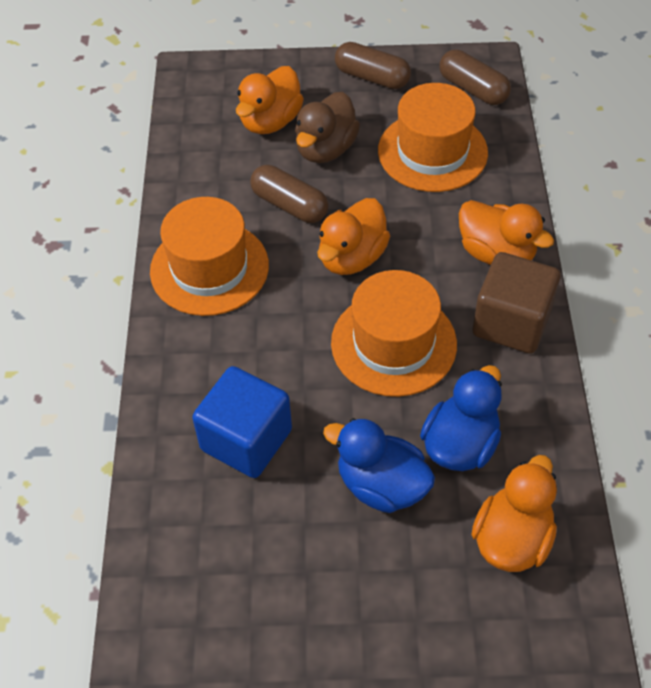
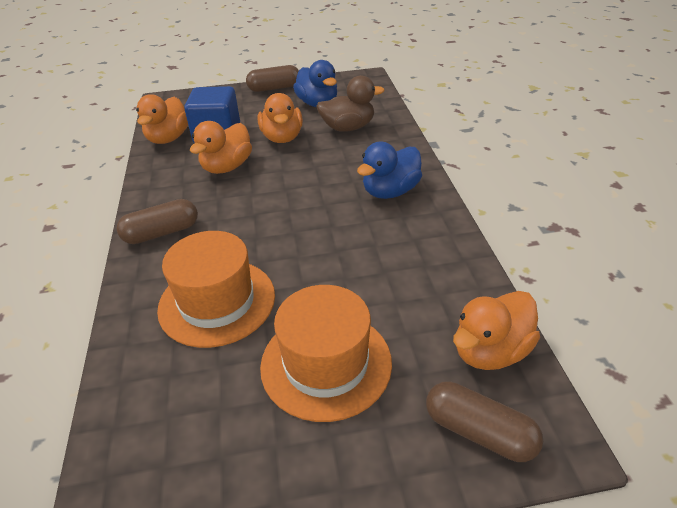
brown cube: [472,252,561,354] = 1 -> none = 0
orange hat: [150,197,269,316] [331,270,457,397] [378,83,488,192] = 3 -> [157,231,275,348] [260,285,392,422] = 2

